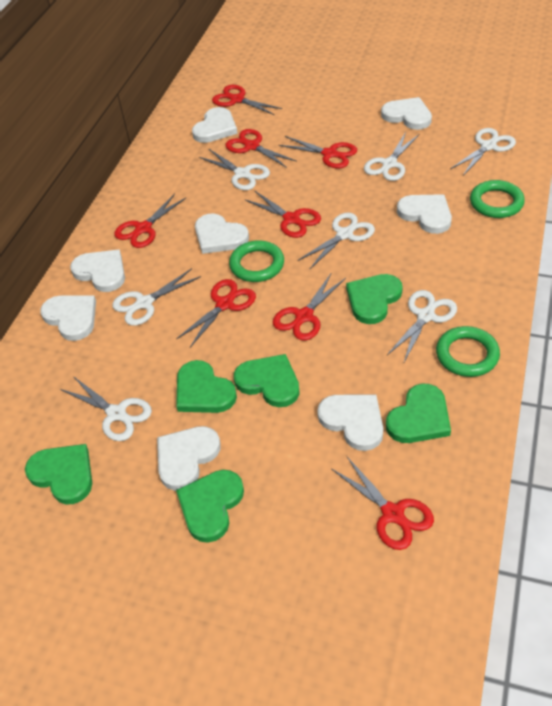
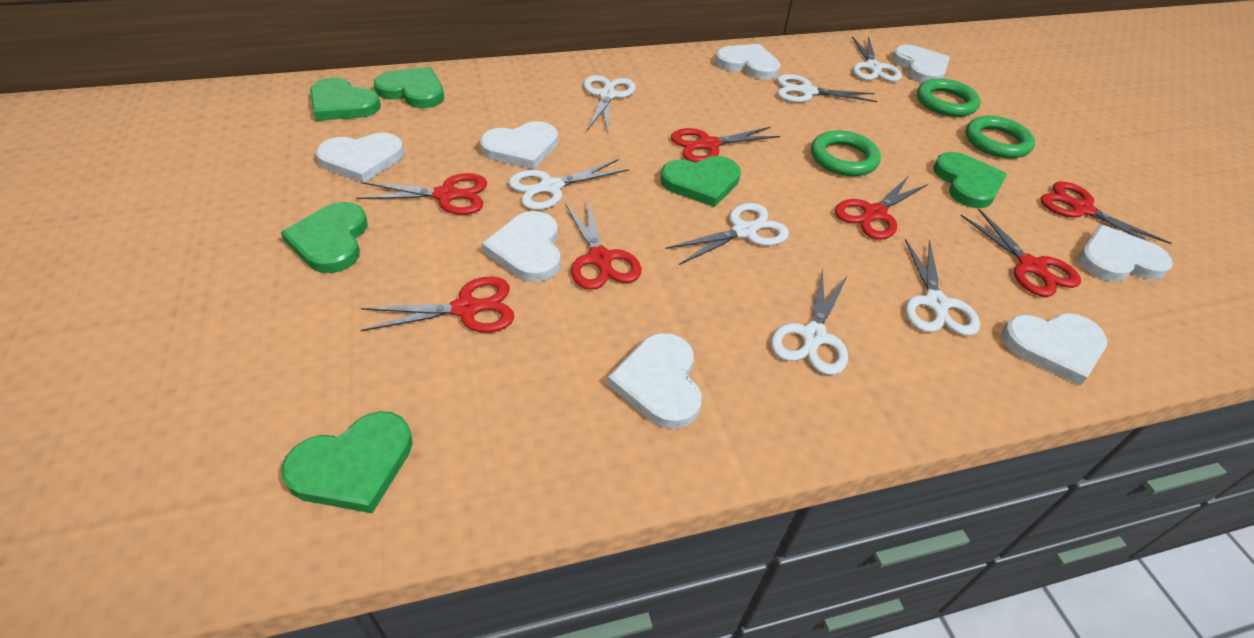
red scissors: [114,193,186,248] [176,279,256,347] [212,85,282,115] [225,129,296,168] [244,191,321,238] [273,274,346,341] [279,136,357,168] [331,457,434,550] = 8 -> [356,173,487,215] [361,277,514,333] [565,198,641,290] [671,127,781,163] [835,177,928,239] [960,208,1081,297] [1041,181,1172,244] = 7

